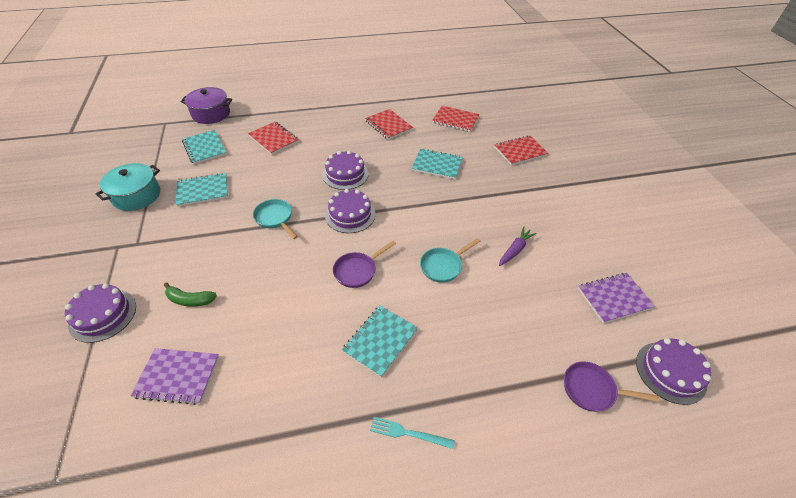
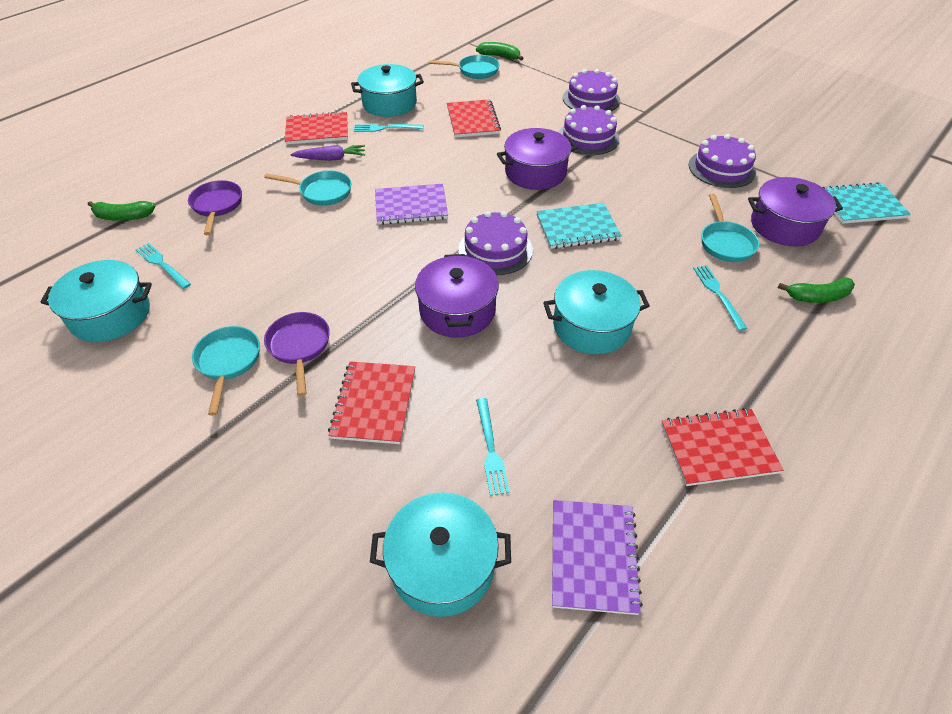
green banana: [164,282,217,307] = 1 -> [88,201,156,221] [476,42,523,61] [778,277,855,303] = 3
purple pot: [181,87,232,124] = 1 -> [415,254,499,338] [497,128,578,190] [748,177,843,246] = 3
turquoise fork: [370,417,455,449] = 1 -> [135,243,191,289] [354,124,424,132] [476,398,509,496] [693,265,748,331] = 4
turquoise notebook: [176,173,228,207] [182,130,227,164] [342,305,418,377] [412,148,463,179] = 4 -> [536,203,622,249] [823,182,911,224] = 2
turquoise pan: [253,199,298,239] [420,238,481,283] = 2 -> [192,326,260,416] [264,170,351,206] [429,55,500,79] [702,193,759,262] = 4
turquoise pot: [96,163,160,211] = 1 -> [40,260,152,342] [351,64,424,117] [370,492,511,617] [543,270,650,354] = 4

